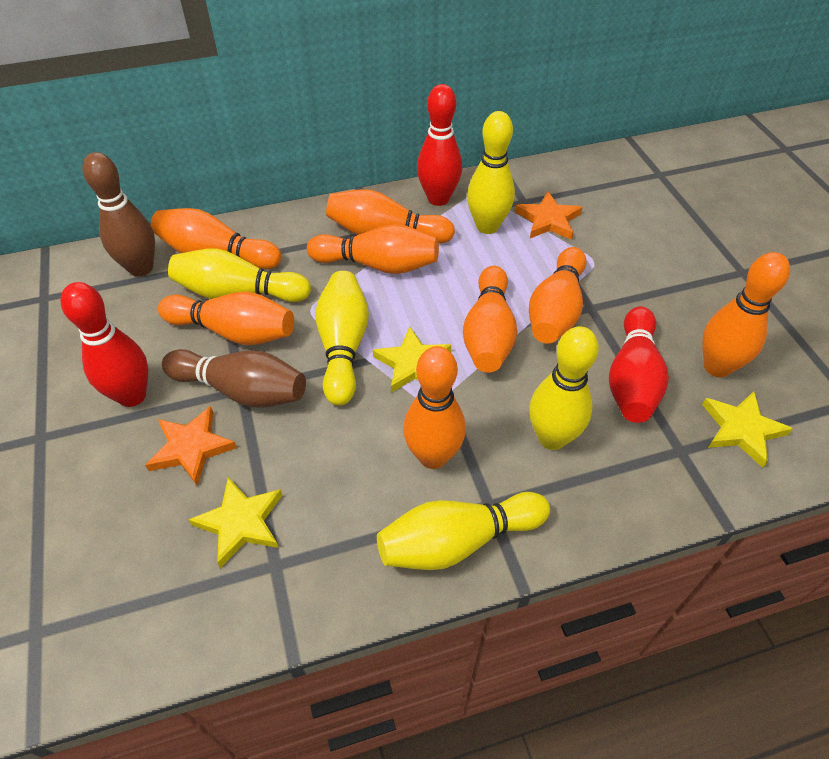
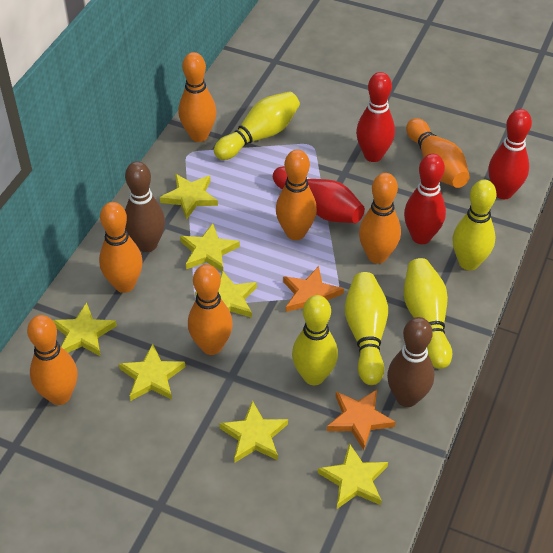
orange bowling pin: [151,208,281,269] [158,292,294,345] [307,224,439,274] [326,189,455,243] [403,346,466,469] [463,266,517,373] [529,247,586,344] [702,252,790,377] = 8 -> [27,315,77,405] [99,202,143,293] [179,52,217,142] [188,264,233,355] [276,149,317,240] [359,173,401,264] [406,118,470,188] = 7
red bowling pin: [61,282,148,407] [417,84,462,206] [609,306,669,423] = 3 -> [273,166,365,223] [356,72,395,162] [404,154,446,244] [488,109,532,199] = 4
yellow star: [189,477,282,568] [373,326,451,393] [702,391,793,468] = 3 -> [53,302,117,357] [119,344,186,401] [160,174,218,220] [180,223,240,271] [195,270,257,318] [219,400,288,462] [318,443,388,509] = 7

